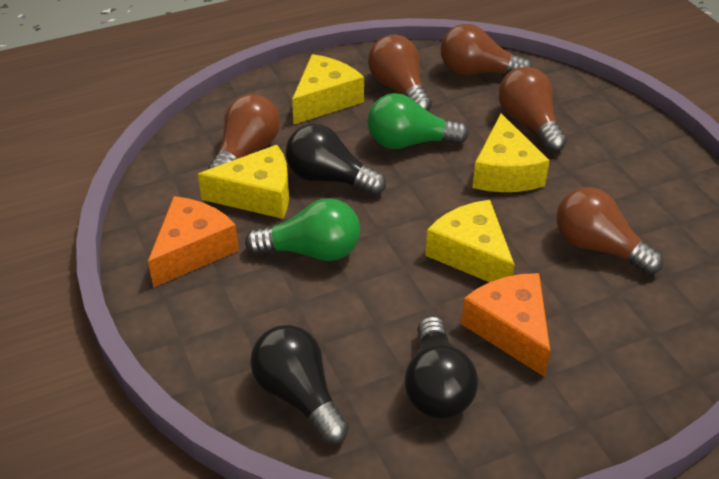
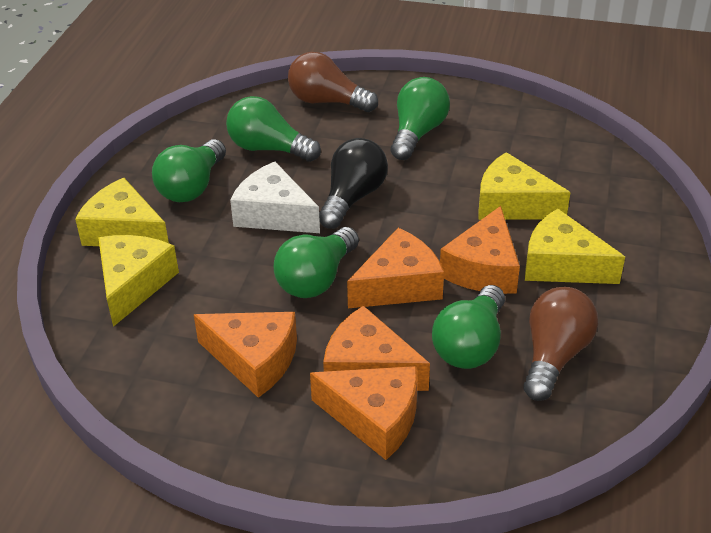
black light bulb: [250,325,349,444] [286,124,386,195] [404,316,478,419] = 3 -> [319,138,388,229] = 1
brown light bulb: [208,94,280,169] [368,34,432,111] [440,24,533,75] [498,67,567,152] [556,187,663,275] = 5 -> [288,52,378,112] [523,287,598,401] = 2
green light bulb: [245,198,360,261] [367,93,469,149] = 2 -> [152,139,226,202] [226,96,321,162] [274,227,359,298] [391,77,450,160] [432,285,505,369] = 5
orange cheese: [148,196,239,287] [461,273,550,377] = 2 -> [194,312,297,398] [310,366,417,460] [323,306,430,391] [347,228,444,308] [440,206,520,294] = 5
white cheese: none = 0 -> [230,162,320,233] = 1

